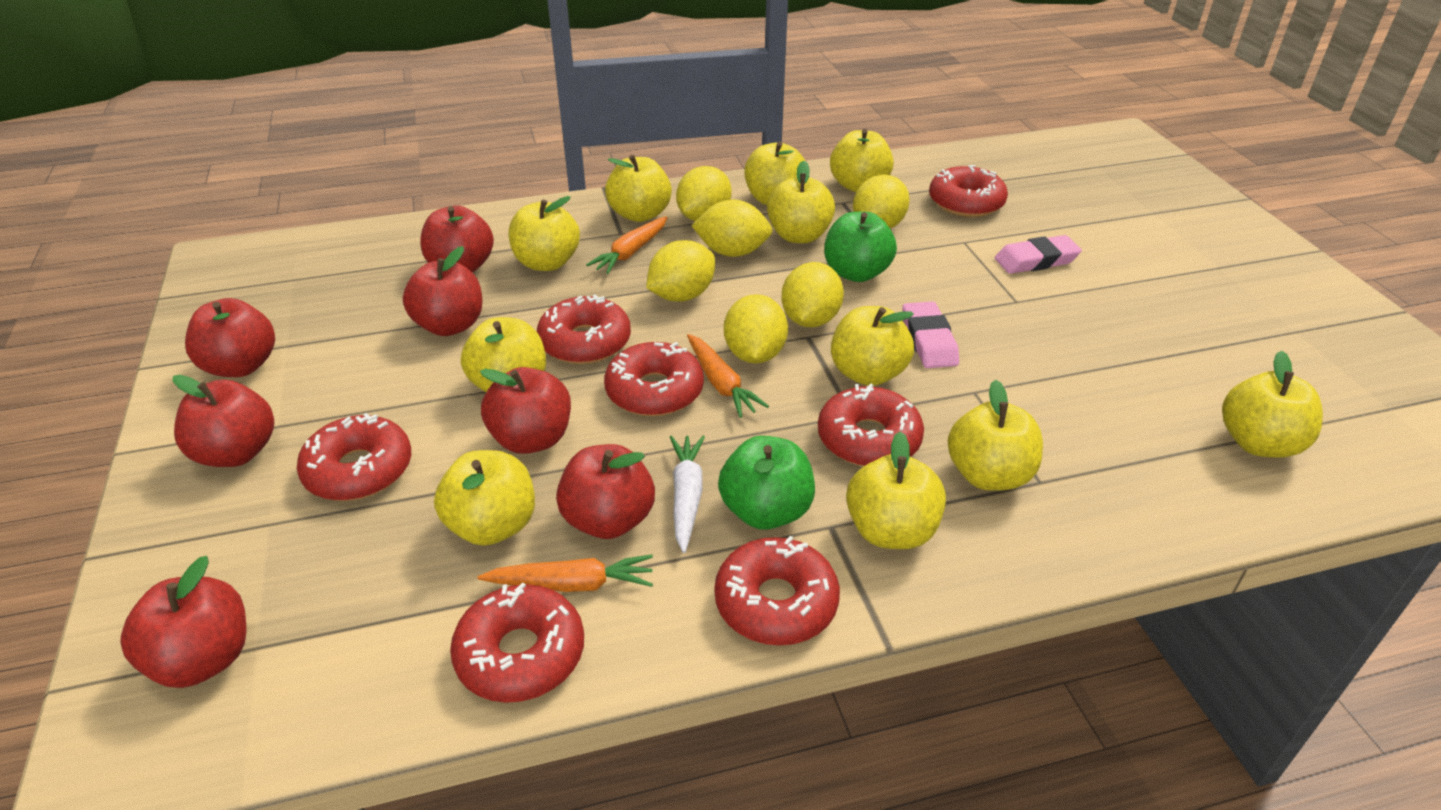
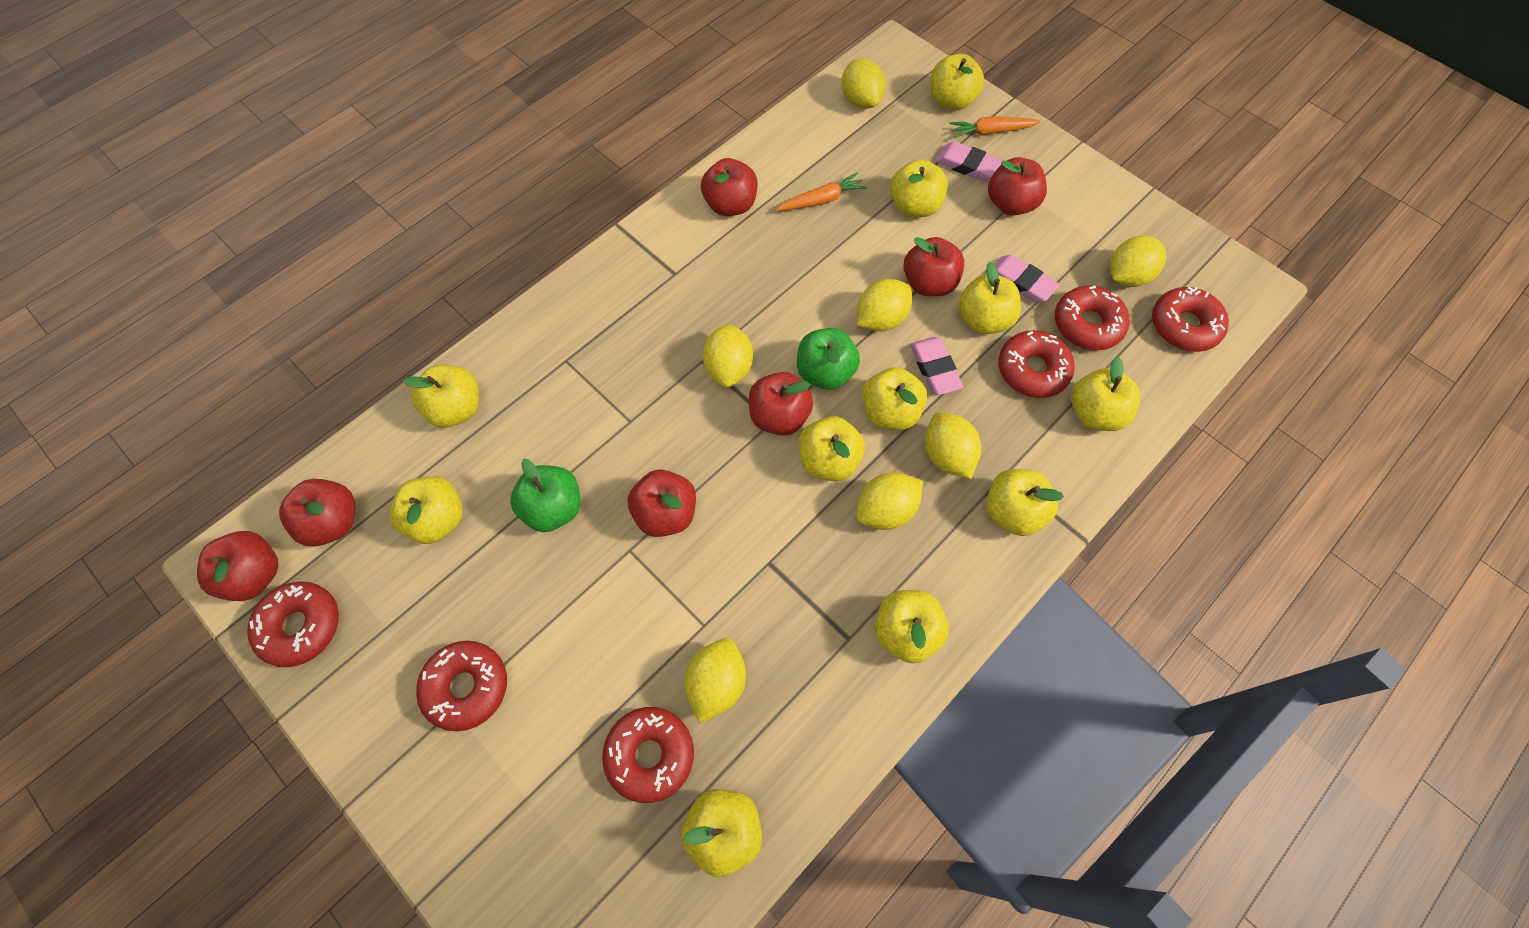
orange carrot: [478,555,653,592] [586,216,668,274] [687,334,769,418] = 3 -> [776,173,867,211] [949,116,1041,138] = 2
pink eraser: [902,301,959,368] [995,235,1082,274] = 2 -> [910,337,963,395] [935,141,1003,181] [995,255,1059,303] = 3
red donut: [297,413,411,501] [450,583,584,703] [537,295,631,364] [604,342,704,416] [714,536,840,646] [818,384,924,466] [929,165,1008,217] = 7 -> [247,581,339,667] [416,641,507,731] [602,707,694,803] [998,330,1075,398] [1055,286,1130,350] [1152,287,1229,352] = 6
white carrot: [670,435,705,553] = 1 -> none = 0
yellow lemon: [646,240,715,302] [676,166,732,221] [691,200,772,257] [724,294,788,364] [781,262,844,327] [853,175,910,228] = 6 -> [685,638,746,723] [702,323,753,387] [842,58,886,109] [856,472,923,530] [857,279,912,332] [925,412,981,479] [1110,236,1166,287] = 7

